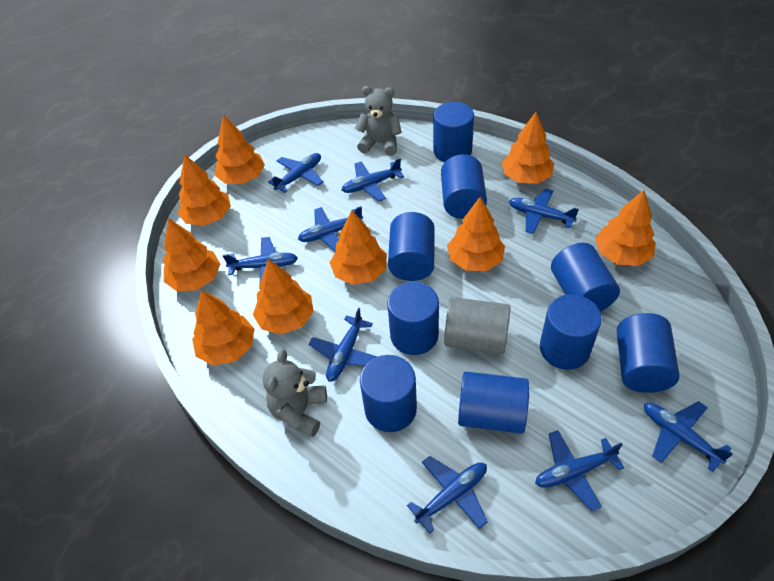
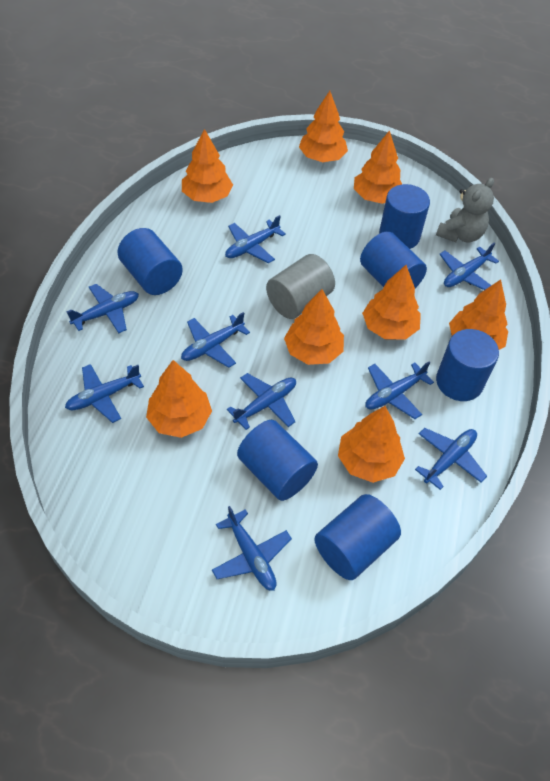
blue cylinder: [360,355,417,432] [387,282,439,355] [388,212,435,281] [433,102,474,162] [441,154,487,219] [458,372,529,434] [540,294,602,370] [551,243,620,312] [617,313,680,393] = 9 -> [117,228,183,295] [237,420,318,501] [314,494,401,580] [360,231,427,288] [379,184,430,249] [436,329,499,401] = 6
grey teddy bear: [263,349,327,437] [355,86,402,156] = 2 -> [436,178,494,243] = 1
orange tree: [163,218,220,291] [178,154,231,226] [192,290,255,366] [215,114,265,184] [253,259,314,334] [330,210,387,285] [447,197,505,271] [501,112,554,184] [595,190,655,266] = 9 -> [146,360,212,438] [182,129,233,203] [284,289,344,365] [299,91,348,162] [338,406,405,483] [354,130,402,204] [362,265,421,339] [449,280,508,350] = 8

